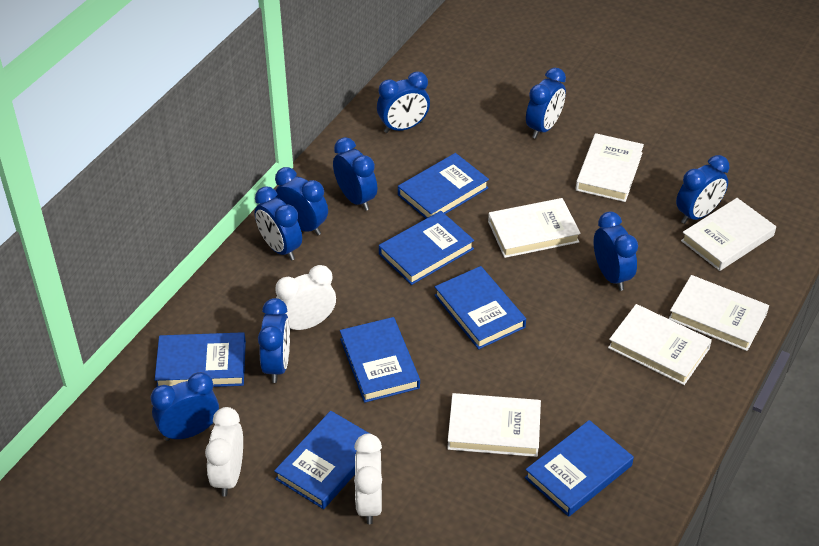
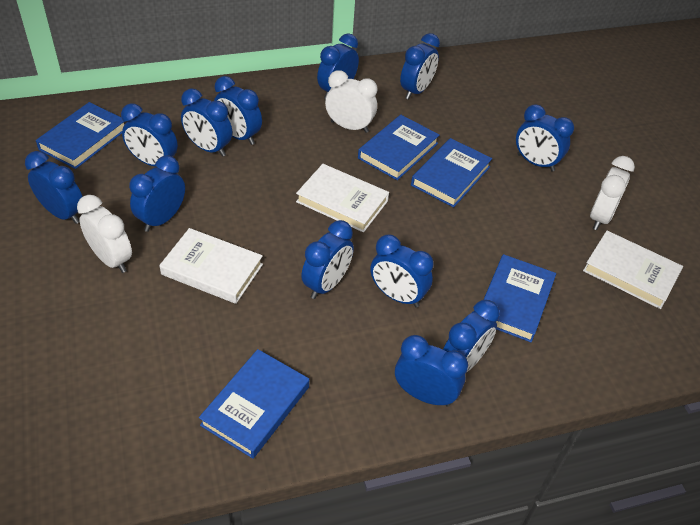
blue book: [155,332,246,387] [274,411,370,509] [340,317,420,403] [379,211,474,285] [398,153,489,219] [435,266,526,349] [525,420,634,517] = 7 -> [36,102,124,169] [199,349,309,459] [358,115,439,180] [411,138,492,208] [483,254,556,342] = 5
blue clock: [150,372,219,441] [255,186,302,260] [258,298,290,383] [275,167,328,235] [333,137,377,211] [377,71,430,133] [526,68,566,139] [593,211,638,291] [676,155,729,224] = 9 -> [25,151,83,224] [121,104,178,167] [129,155,185,232] [181,89,232,157] [214,76,262,145] [301,220,354,299] [317,33,359,99] [370,235,433,308] [395,335,468,407] [400,33,440,100] [443,300,500,372] [516,104,574,171] = 12
white book: [447,393,541,457] [488,198,581,258] [576,133,644,202] [608,304,712,385] [668,275,769,351] [681,198,776,271] = 6 -> [159,228,263,304] [296,164,389,233] [583,231,683,309] = 3

